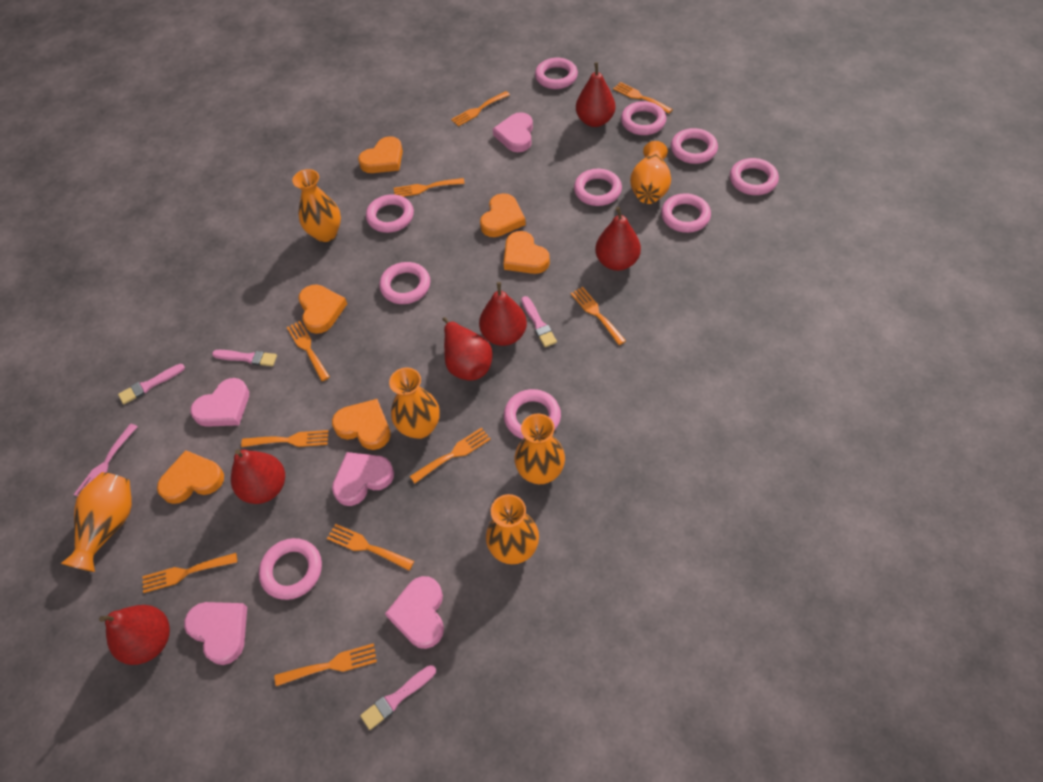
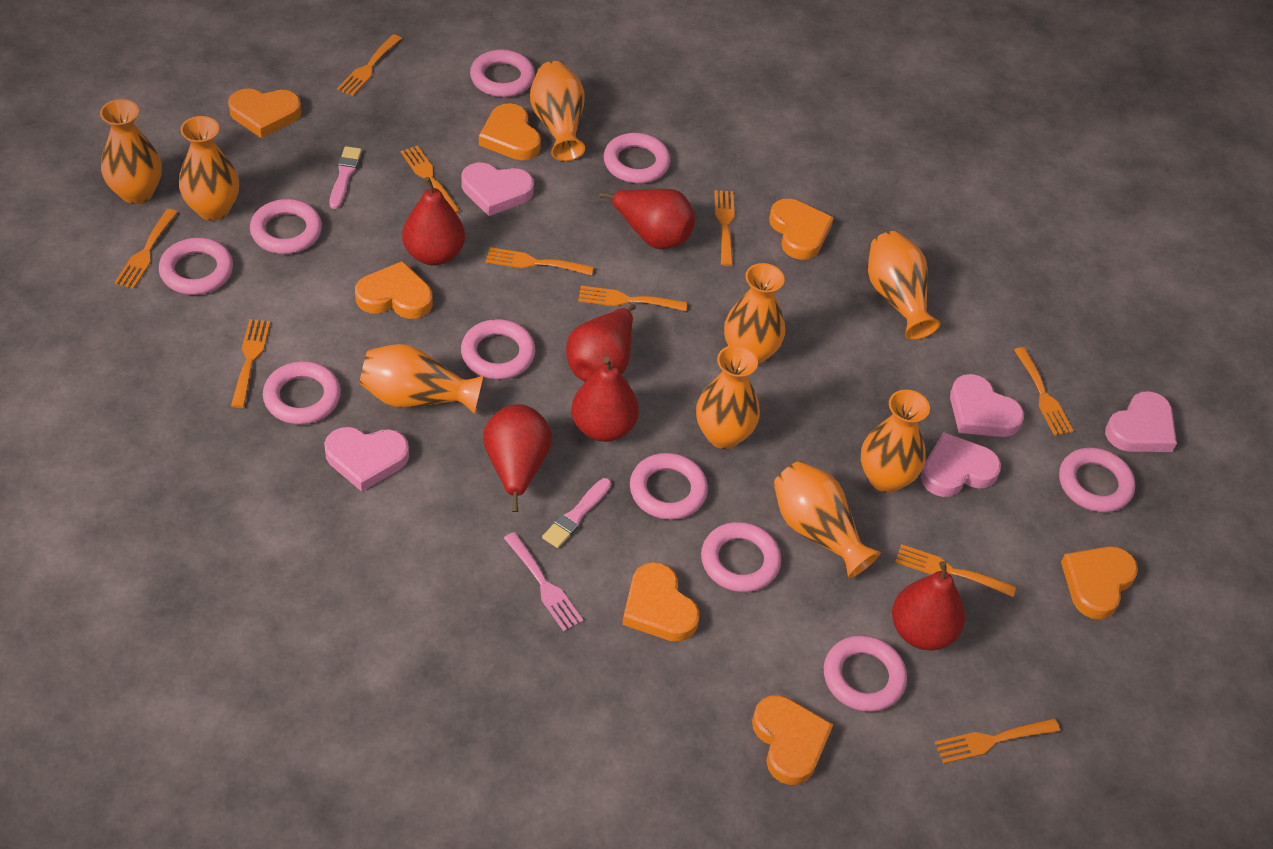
orange heart: [157,450,224,504] [299,284,347,334] [332,399,391,450] [358,136,403,173] [480,193,526,237] [503,231,550,274] = 6 -> [228,88,302,138] [355,261,433,319] [479,103,541,160] [622,562,700,642] [752,695,833,785] [769,199,834,260] [1061,546,1138,619] = 7
orange vase: [61,472,132,572] [292,169,341,242] [389,368,440,439] [486,494,539,564] [514,414,565,484] [630,141,671,204] = 6 -> [100,99,162,204] [179,116,239,221] [360,344,483,413] [530,61,585,161] [696,345,760,449] [724,263,785,365] [773,461,881,579] [861,390,930,493] [868,231,940,340] = 9
pink brush: [118,364,185,404] [212,350,277,366] [360,665,436,730] [521,296,557,347] = 4 -> [329,146,362,209] [542,478,611,548] = 2

